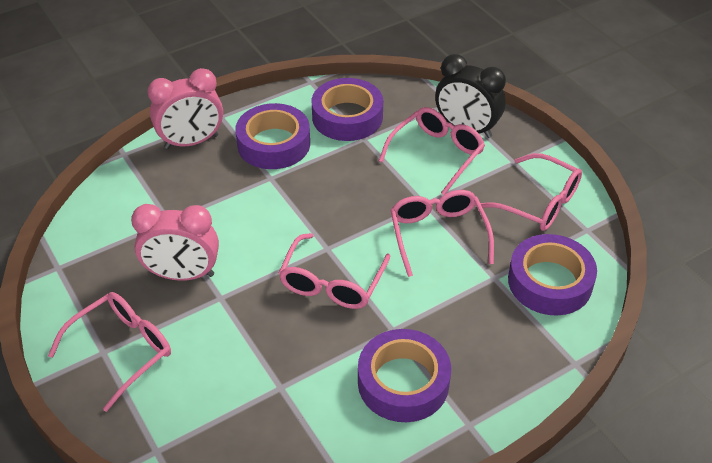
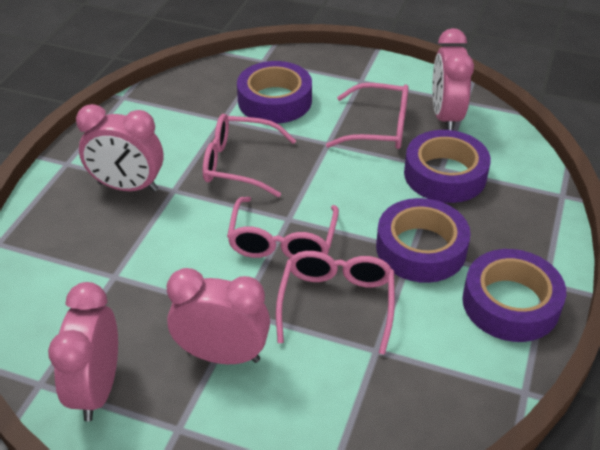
black clock: [435,54,506,138] = 1 -> none = 0
pink clock: [131,204,219,281] [147,68,223,149] = 2 -> [48,282,118,422] [76,104,164,192] [166,268,270,364] [432,28,474,130] = 4
pink glasses: [48,292,171,412] [279,233,390,309] [379,107,485,195] [391,190,494,277] [480,153,582,231] = 5 -> [203,114,296,197] [227,197,339,258] [276,251,395,355] [326,83,409,149] = 4

